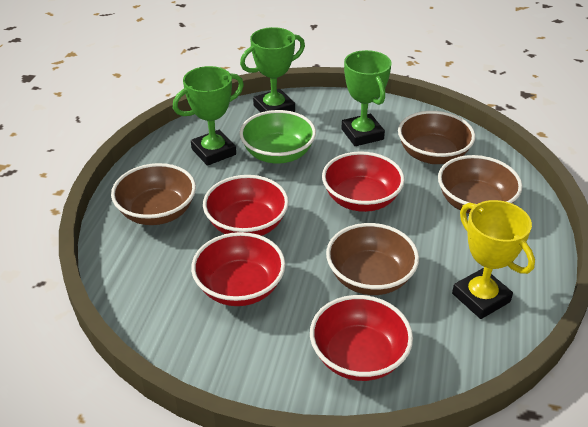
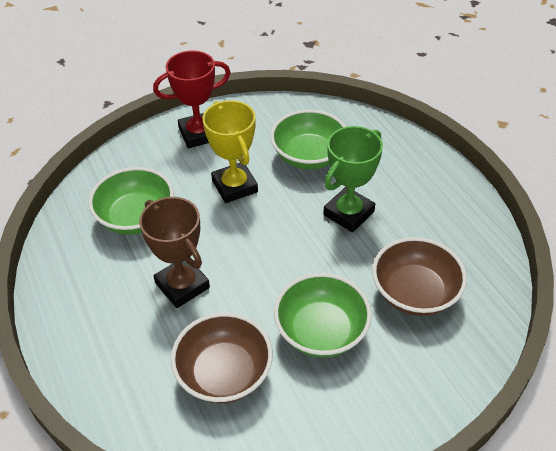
brown bowl: [111,163,196,225] [326,223,419,295] [398,111,475,164] [438,155,522,214] = 4 -> [171,312,273,403] [372,237,467,316] = 2
brown trophy: none = 0 -> [139,197,210,308] = 1
green bowl: [239,110,316,164] = 1 -> [88,167,174,235] [270,110,346,170] [274,273,372,357] = 3
green trophy: [173,66,244,166] [240,27,305,113] [341,50,392,146] = 3 -> [323,126,383,232] = 1
red bowl: [191,232,285,306] [203,175,289,236] [310,295,413,381] [322,151,405,212] = 4 -> none = 0
red trophy: none = 0 -> [153,50,231,148] = 1

